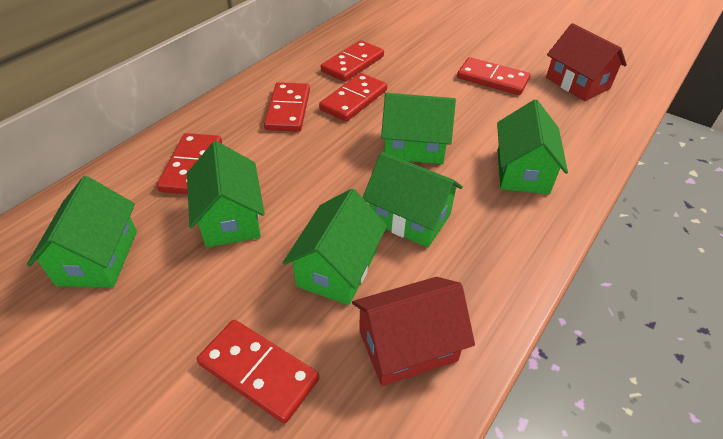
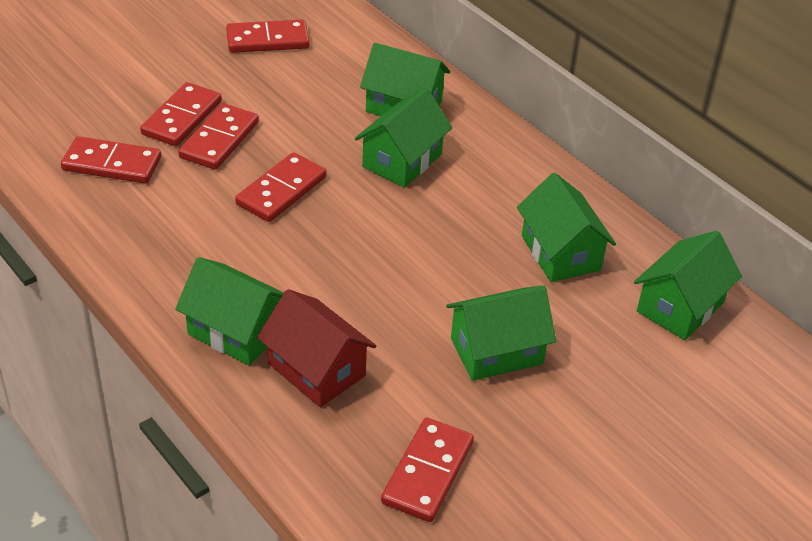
red house: [352,277,475,386] [546,23,627,101] = 2 -> [257,289,376,407] = 1

